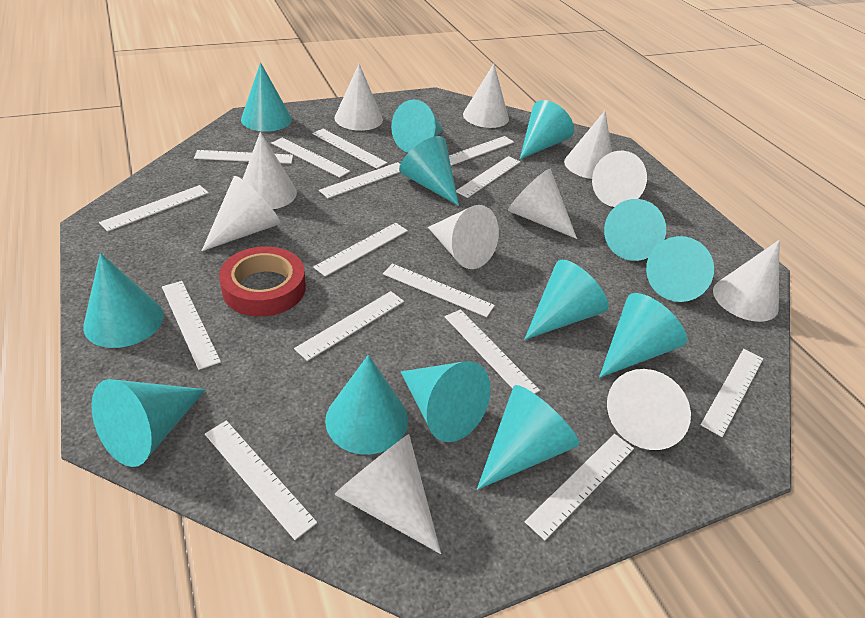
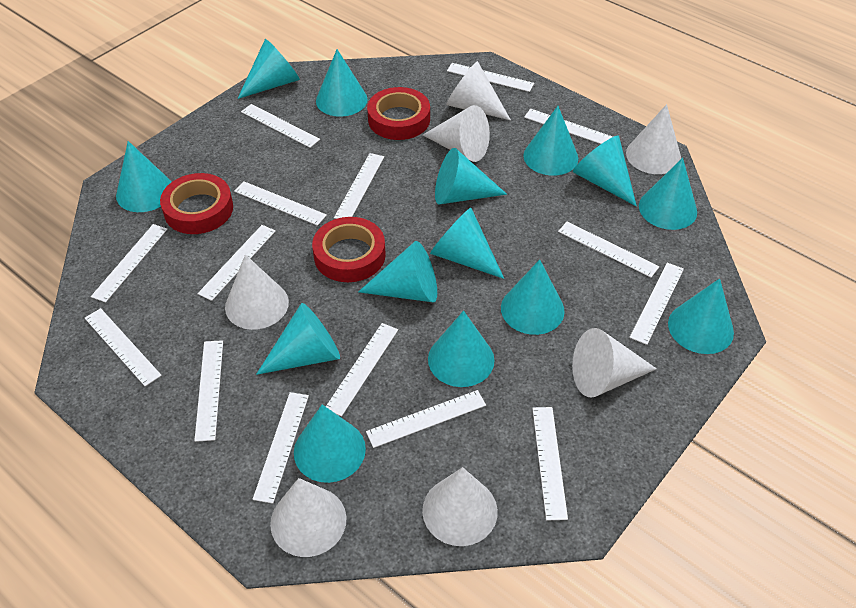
red tape: [219,246,306,317] = 1 -> [160,173,233,234] [312,217,386,282] [367,87,430,140] = 3
turquoise cone: [83,253,164,348] [91,379,206,467] [241,62,292,131] [325,355,408,455] [391,99,443,153] [399,136,459,206] [401,361,490,442] [477,385,579,490] [520,100,574,159] [524,260,608,340] [599,293,687,378] [604,199,666,261] [646,236,714,302] = 13 -> [116,141,172,212] [237,39,300,99] [256,303,340,375] [294,404,366,483] [316,49,368,117] [358,241,437,302] [428,311,495,387] [430,208,504,279] [435,148,507,205] [501,259,565,335] [523,106,578,176] [573,136,637,206] [639,158,697,230] [668,278,734,354] = 14
white cone: [202,176,280,251] [242,132,297,209] [334,434,441,554] [335,64,383,131] [428,205,499,269] [463,64,509,128] [508,169,577,239] [564,111,612,179] [592,150,647,207] [607,369,691,450] [713,240,779,322] = 11 -> [225,254,289,330] [270,478,346,557] [422,467,498,546] [423,105,490,162] [446,61,511,120] [572,328,657,397] [626,104,681,174] = 7

